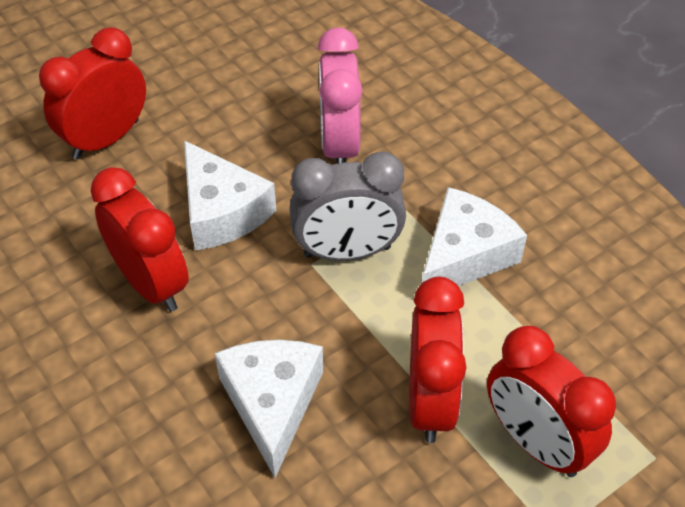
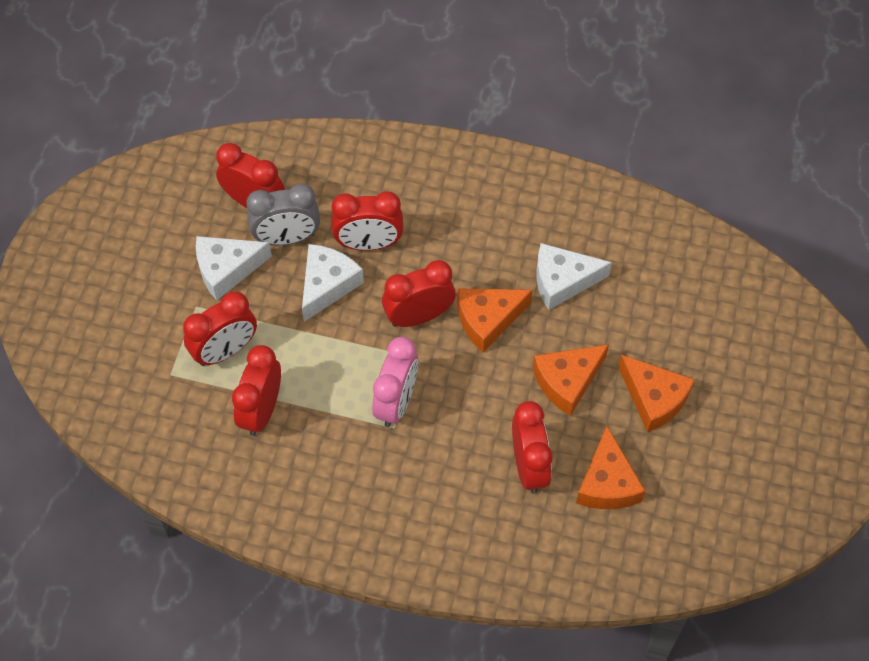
orange cheese: none = 0 -> [458,288,533,352] [533,344,609,416] [576,426,646,509] [618,355,695,433] = 4
red clock: [39,27,146,159] [91,167,189,312] [410,277,467,443] [487,326,616,477] = 4 -> [183,291,257,366] [216,143,285,208] [232,345,281,436] [332,191,403,251] [382,260,456,327] [512,401,553,493] = 6

